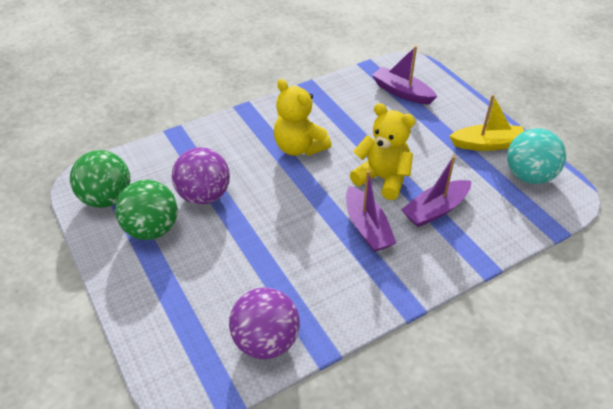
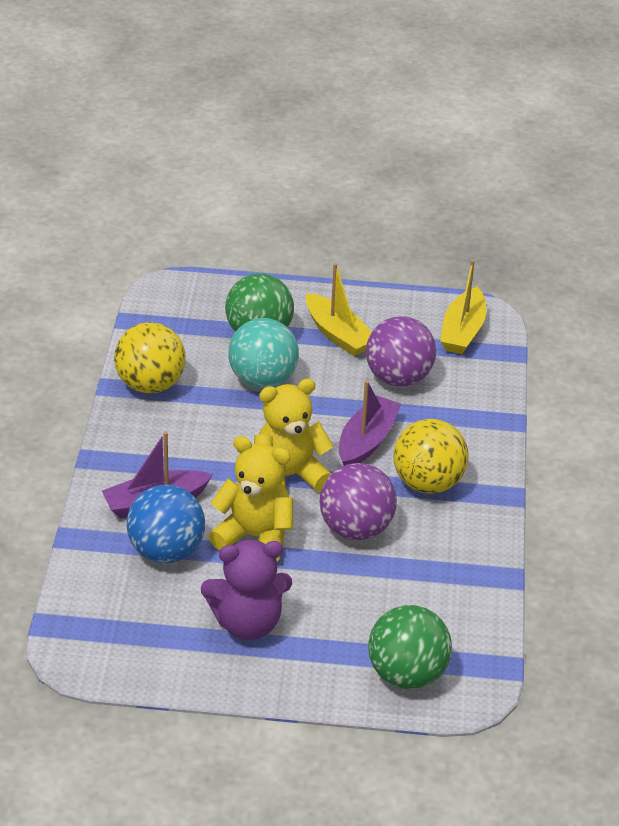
blue ball: none = 0 -> [127,485,205,563] = 1
purple boat: [346,170,396,252] [372,46,437,104] [401,156,471,227] = 3 -> [102,431,213,518] [339,381,401,466] = 2
purple teddy bear: none = 0 -> [201,540,292,640] = 1
yellow ball: none = 0 -> [114,322,186,393] [393,419,468,494] = 2
yellow boat: [449,95,524,151] = 1 -> [306,263,372,356] [440,260,486,354] = 2

